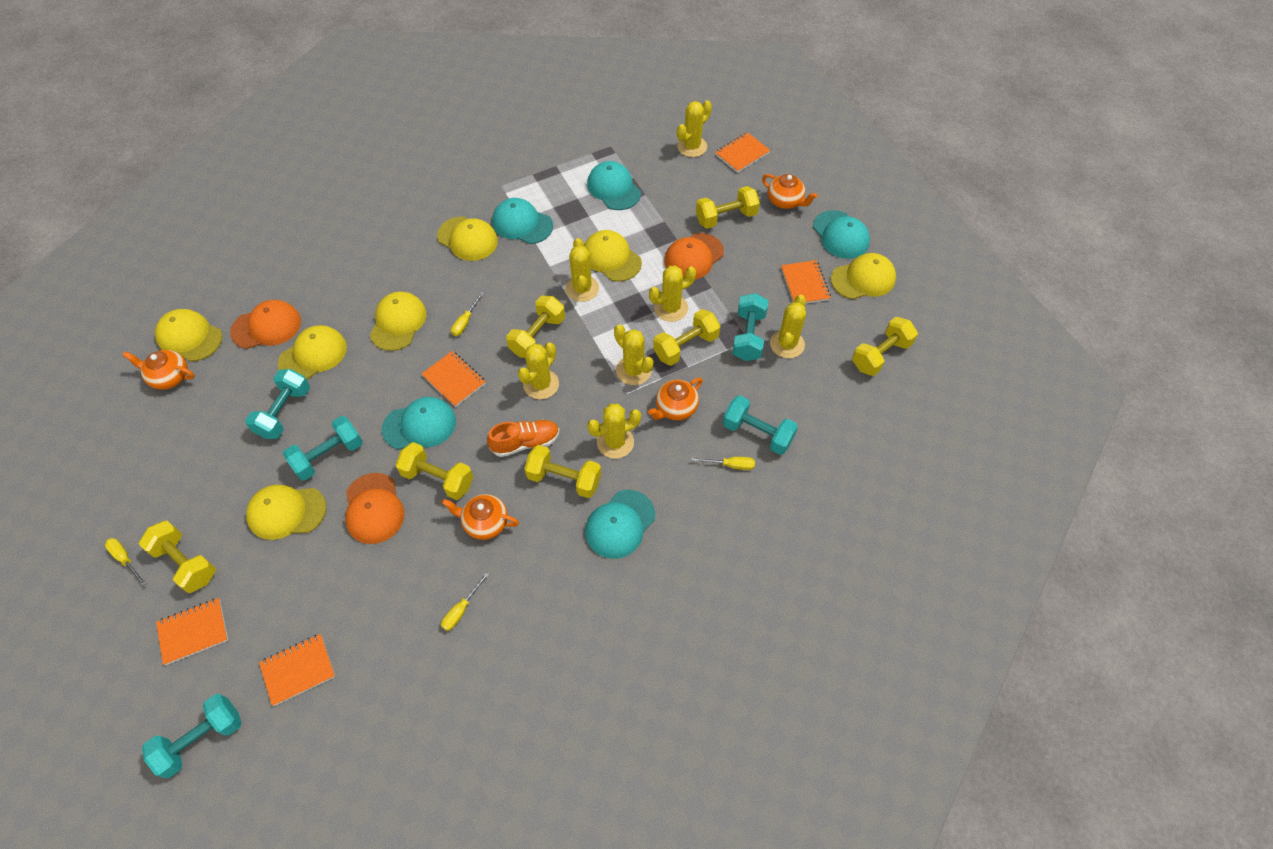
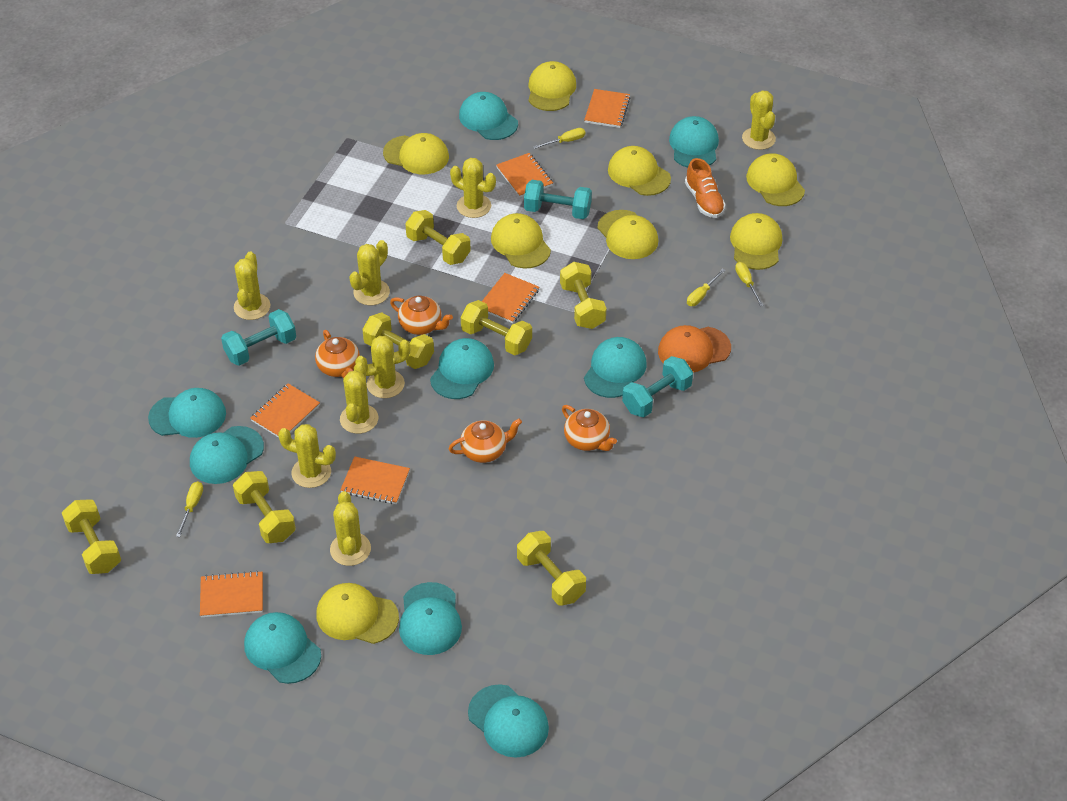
orange cap: [230,300,301,349] [345,473,404,544] [664,233,724,280] = 3 -> [658,325,731,372] = 1
orange notebook: [156,598,228,665] [259,634,335,706] [422,351,486,407] [715,132,770,173] [781,260,831,304] = 5 -> [200,571,263,617] [250,383,320,438] [340,456,410,504] [482,273,539,323] [496,153,553,197] [584,89,630,128] = 6
turquoise cap: [382,397,456,450] [492,198,553,244] [585,490,655,559] [587,161,641,210] [813,210,870,259] = 5 -> [148,388,226,438] [190,426,264,484] [244,612,321,684] [399,582,462,655] [430,338,494,399] [459,92,518,140] [468,684,549,757] [584,337,647,398] [669,116,719,167] = 9
turquoise dumbbell: [142,694,241,778] [245,369,310,439] [283,416,363,481] [723,395,798,455] [732,293,768,361] = 5 -> [221,309,296,365] [524,180,592,219] [622,356,693,417] = 3
yellow cactus: [518,342,559,399] [566,238,599,302] [587,404,641,459] [614,324,653,385] [649,266,696,322] [677,100,712,157] [770,295,806,358] = 7 -> [234,252,270,320] [278,424,336,488] [330,491,371,566] [340,362,379,434] [349,240,390,305] [355,336,410,398] [450,158,496,218] [742,91,776,150] = 8
yellow cap: [155,309,223,362] [246,485,326,540] [278,325,347,380] [370,292,427,351] [437,217,498,261] [584,230,642,282] [831,253,896,299] = 7 -> [316,583,399,644] [383,133,449,174] [491,213,551,268] [528,61,576,111] [597,210,658,259] [608,146,671,196] [730,213,782,270] [746,153,805,206] = 8

